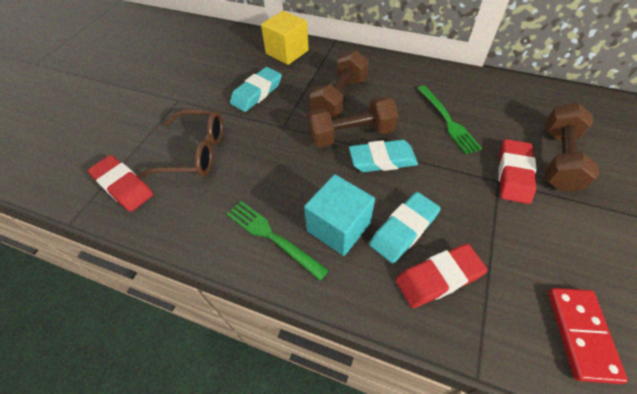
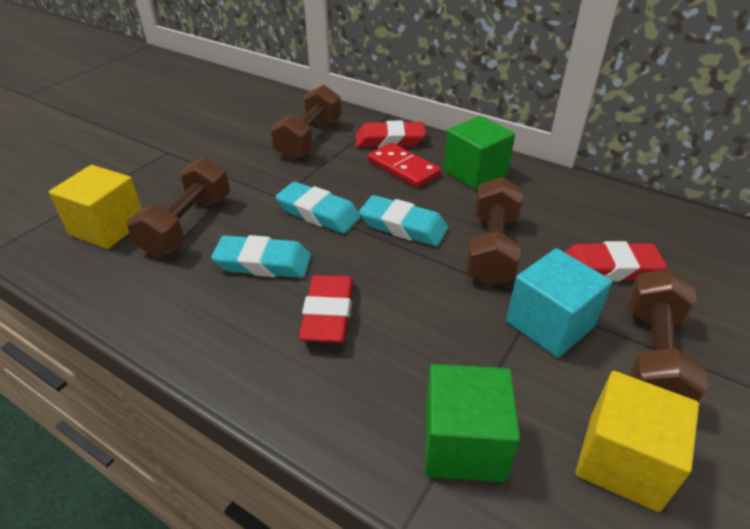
brown dumbbell: [307,96,399,148] [310,50,369,119] [545,103,599,192] = 3 -> [127,157,230,257] [271,85,341,160] [466,177,523,286] [628,269,708,402] = 4
brown glasses: [138,109,223,178] = 1 -> none = 0
green cube: none = 0 -> [425,364,520,482] [443,116,515,190] = 2
green fork: [227,201,329,281] [417,85,482,154] = 2 -> none = 0
yellow cube: [261,11,309,65] = 1 -> [49,165,142,249] [576,371,699,512] = 2

